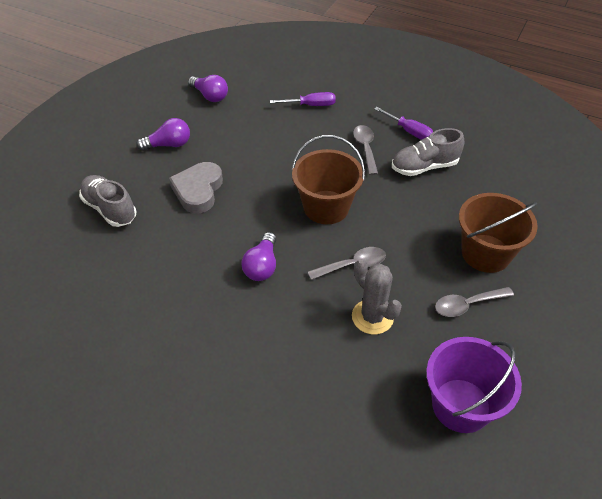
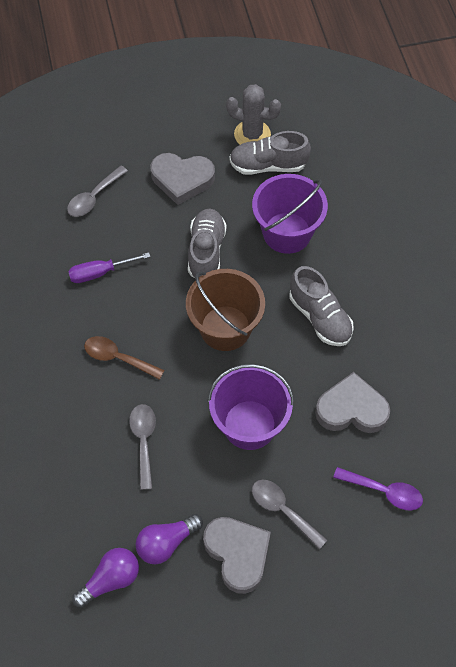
brown bucket: [292,135,365,224] [459,193,538,273] = 2 -> [186,269,265,351] = 1
brown spoon: none = 0 -> [84,336,165,380] = 1
grey heart: [169,162,223,213] = 1 -> [150,153,215,205] [203,517,271,594] [315,372,390,433] = 3
grey shoe: [79,175,136,227] [392,128,465,176] = 2 -> [188,209,227,279] [229,131,311,175] [290,266,354,346] = 3
purple bucket: [426,337,522,433] = 1 -> [208,364,294,450] [252,174,328,254] = 2
purple light bulb: [136,118,190,151] [188,75,228,102] [241,232,276,281] = 3 -> [72,548,139,608] [135,514,203,564] = 2
purple screwdriver: [270,92,336,106] [374,107,433,140] = 2 -> [68,252,151,283] = 1
purple spoon: none = 0 -> [333,467,423,510] = 1

